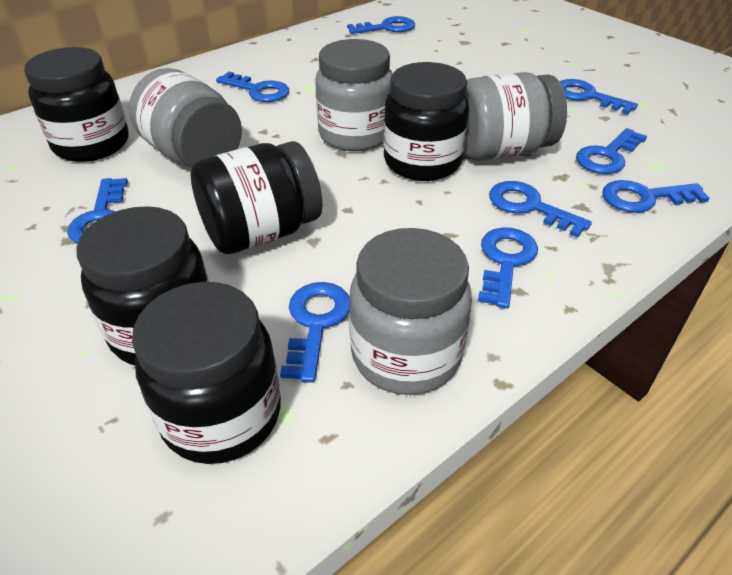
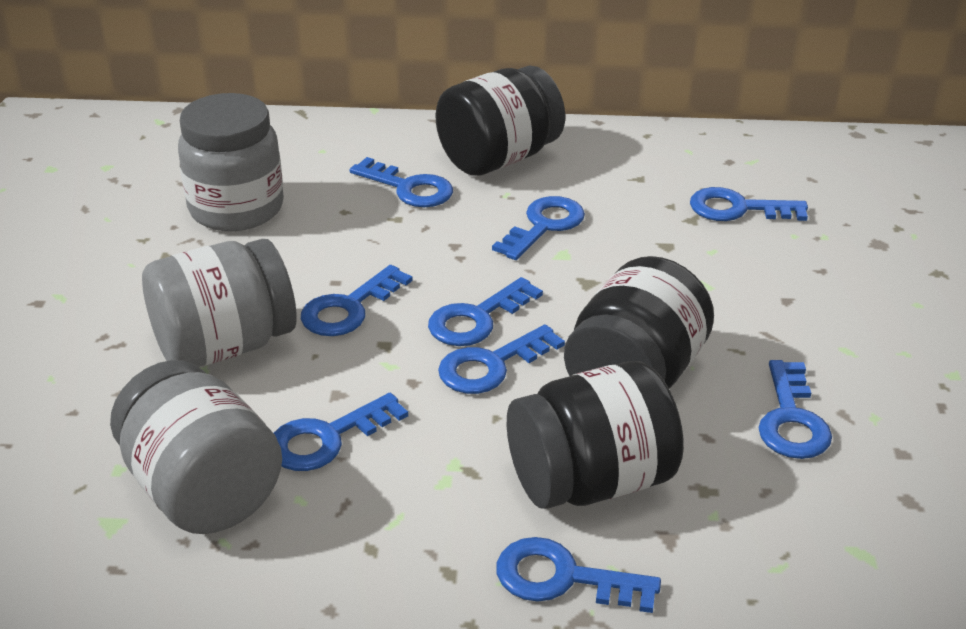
black jar: [24,47,129,162] [76,206,209,365] [132,282,281,464] [190,141,323,254] [383,62,469,181] = 5 -> [436,66,565,176] [507,361,684,509] [564,256,714,389] = 3
grey jar: [129,68,242,168] [315,39,392,151] [349,228,472,395] [464,72,567,161] = 4 -> [110,360,282,534] [142,239,297,367] [178,93,284,231] = 3

